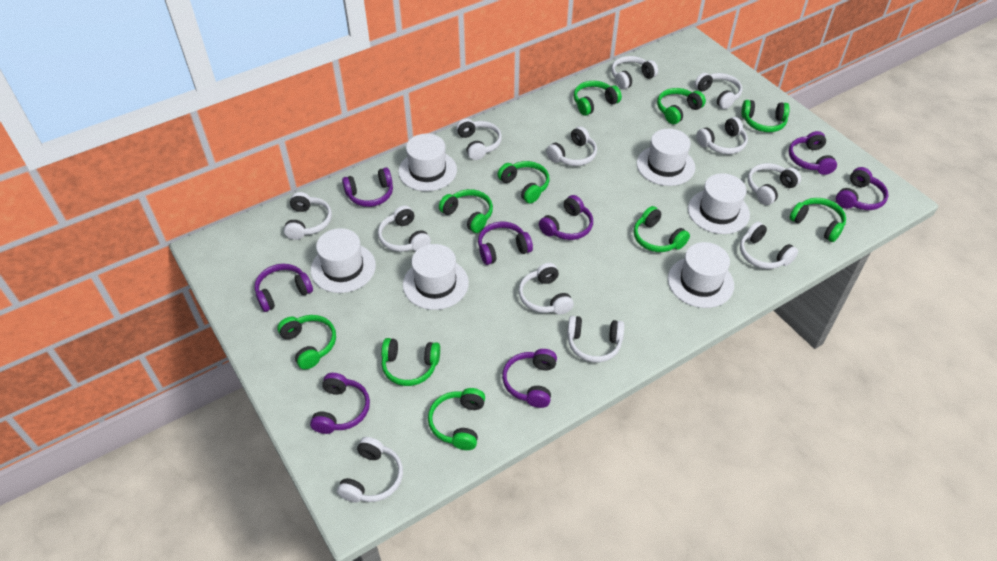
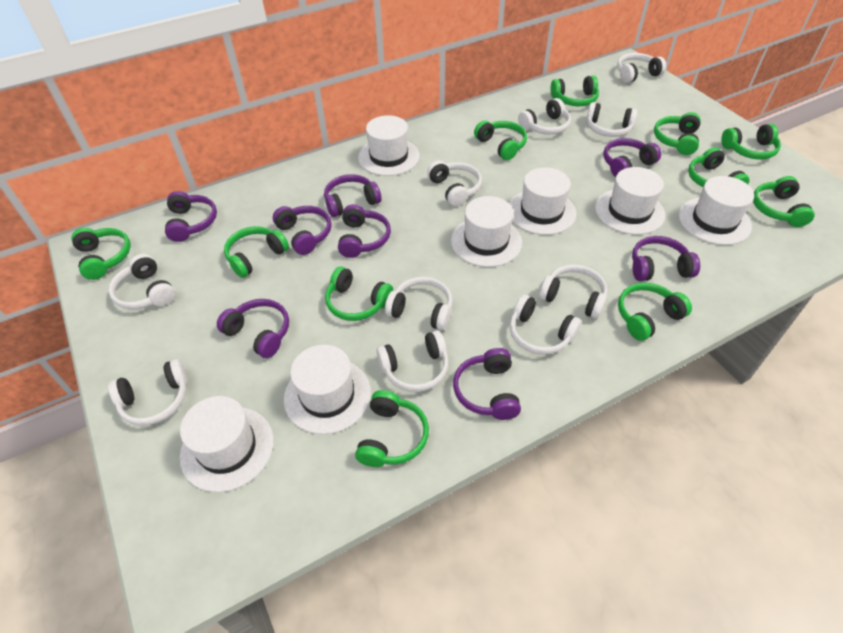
green headphones: [277,315,336,370] [381,338,440,386] [428,388,485,450] [439,189,493,233] [498,161,550,203] [574,81,622,116] [634,206,690,252] [657,88,706,124] [741,100,790,132] [789,198,846,242] = 10 -> [71,228,131,280] [224,226,289,278] [325,266,393,321] [355,390,429,467] [474,120,527,160] [550,75,599,106] [618,283,692,341] [654,112,701,155] [688,147,749,187] [721,124,781,160] [753,176,815,227] = 11
white hat: [311,228,376,293] [398,134,457,191] [403,244,469,310] [637,129,695,186] [668,242,734,308] [688,173,750,234] = 6 -> [180,396,274,492] [284,345,371,434] [358,115,420,176] [451,196,522,267] [509,167,576,235] [595,167,665,235] [679,176,754,245] = 7
white headphones: [284,192,332,240] [337,437,403,502] [378,205,431,252] [456,118,502,160] [519,263,574,315] [546,126,597,166] [567,316,624,362] [611,56,658,89] [694,73,742,109] [697,117,748,154] [740,222,798,269] [748,163,801,205] = 12 -> [108,359,188,426] [109,254,175,309] [376,330,448,392] [385,277,452,330] [427,161,482,207] [509,295,582,355] [518,98,571,135] [539,264,607,319] [586,102,638,137] [617,53,666,83] = 10

